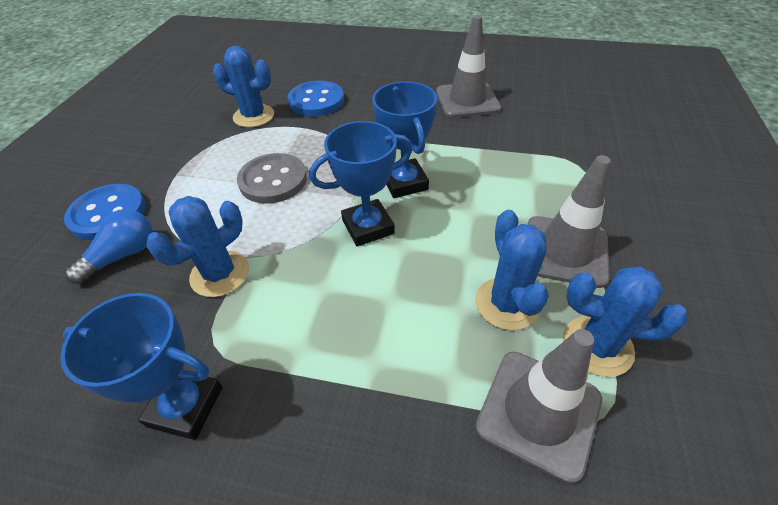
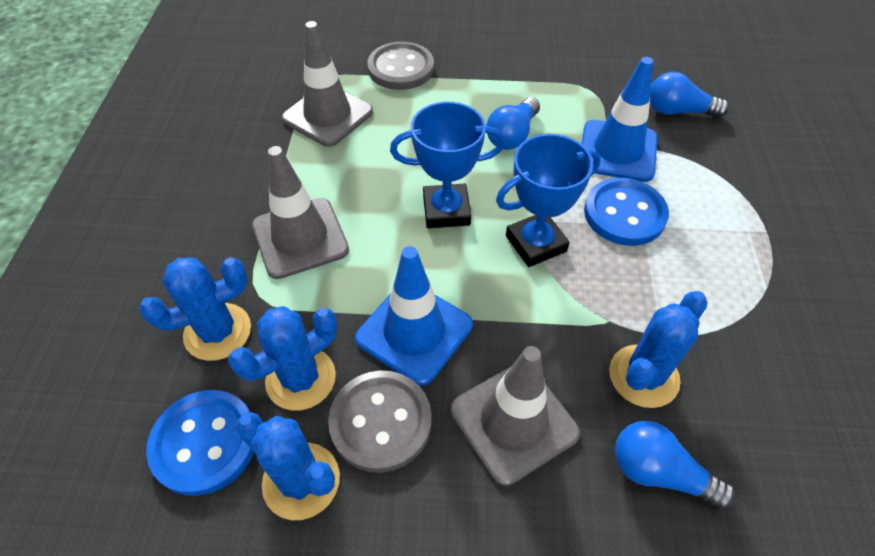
blue light bulb: [65,209,152,284] = 1 -> [486,97,540,150] [615,421,736,510] [650,72,729,118] = 3
blue traffic cone: none = 0 -> [355,246,473,385] [581,57,657,182] = 2
blue trophy: [60,293,223,440] [309,121,413,247] [372,81,437,198] = 3 -> [390,102,505,228] [496,134,601,267] = 2
grey button: [237,153,307,204] = 1 -> [328,370,432,473] [367,42,434,90] = 2

